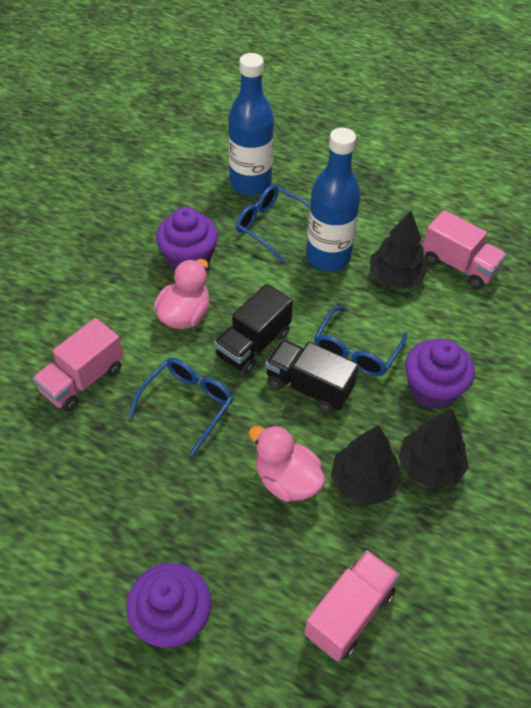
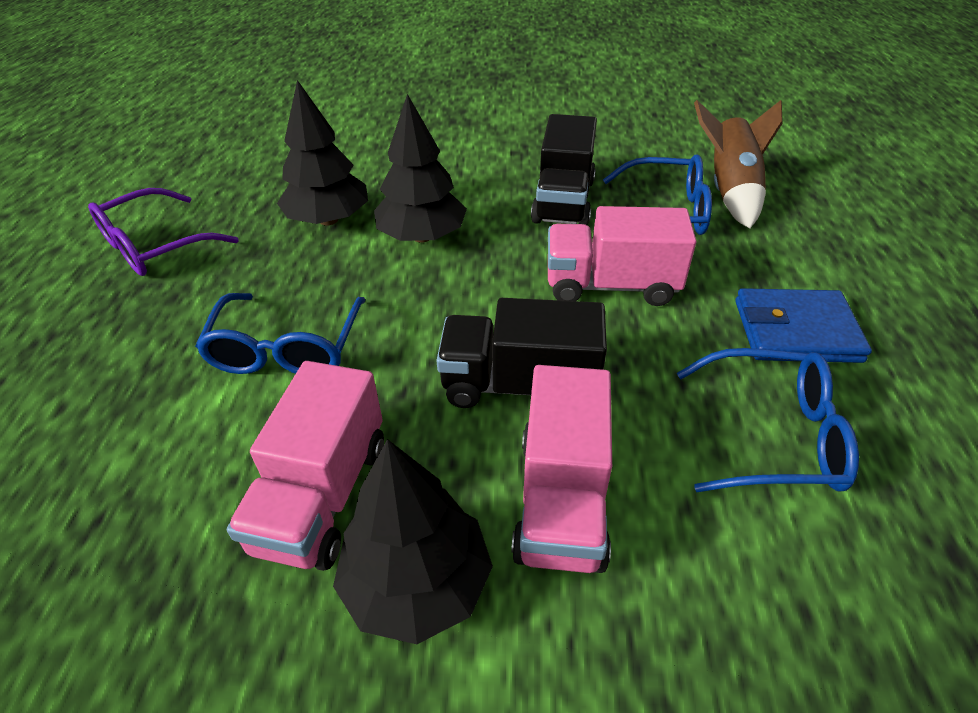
blue bottle: [228,53,274,195] [306,127,361,271] = 2 -> none = 0
blue wallet: none = 0 -> [735,288,872,363] = 1
brown rocket: none = 0 -> [694,100,782,228] = 1
pink duck: [154,259,209,329] [249,425,325,502] = 2 -> none = 0
purple cupcake: [126,563,211,648] [156,207,218,271] [405,339,475,409] = 3 -> none = 0
purple glasses: none = 0 -> [88,188,238,276] = 1

